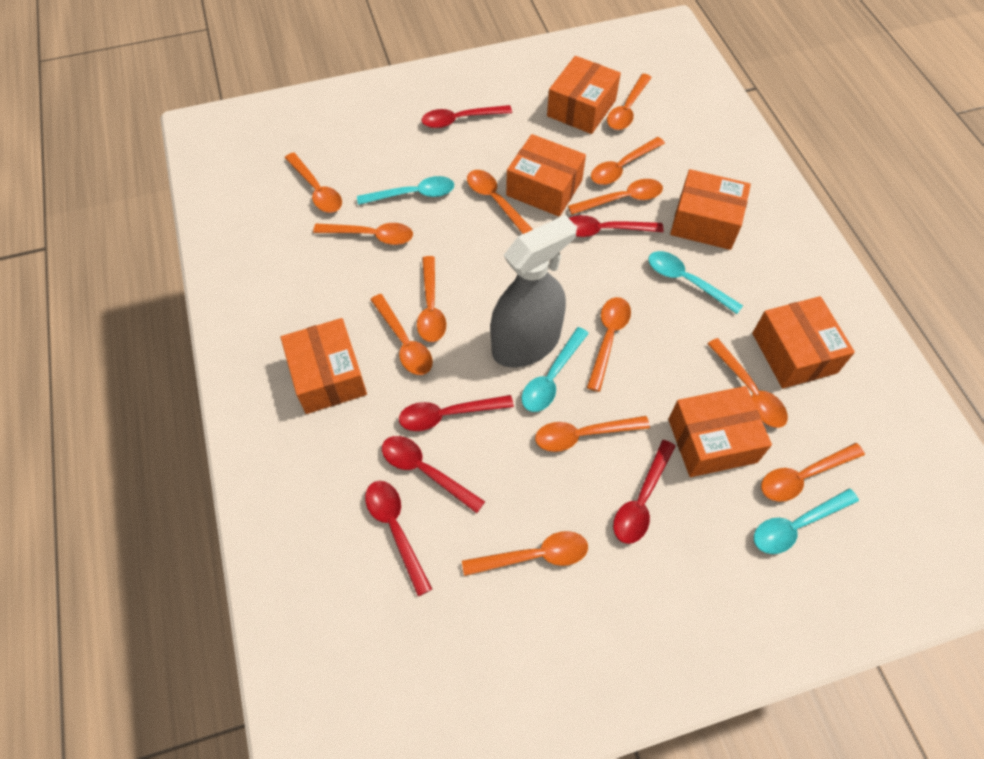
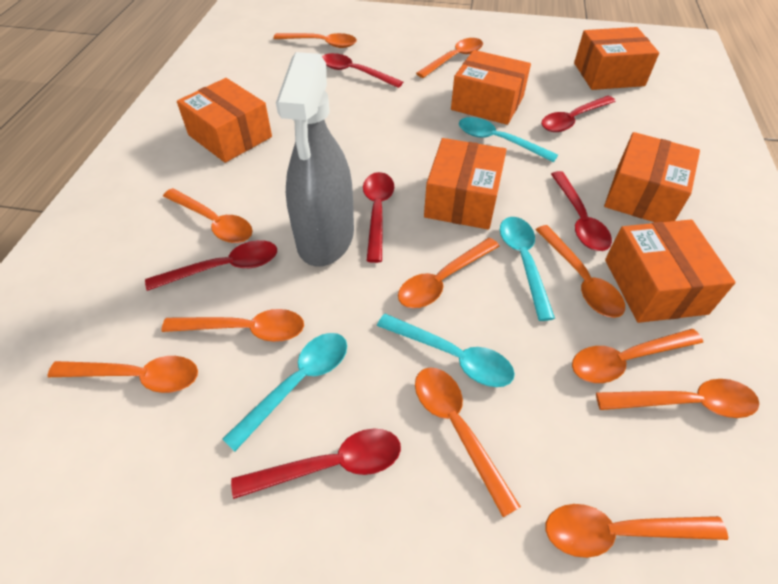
orange spoon: [285,152,342,213] [313,223,413,245] [370,294,433,375] [417,256,446,342] [462,531,588,576] [467,170,533,234] [535,416,650,452] [568,179,663,215] [587,297,631,392] [591,137,665,185] [607,74,652,130] [707,338,788,428] [761,443,865,502] = 13 -> [48,356,198,393] [161,309,304,342] [163,188,253,243] [273,33,357,48] [398,238,499,308] [415,367,521,517] [416,38,483,78] [536,225,625,318] [546,504,728,558] [572,329,703,383] [596,379,759,418] = 11

